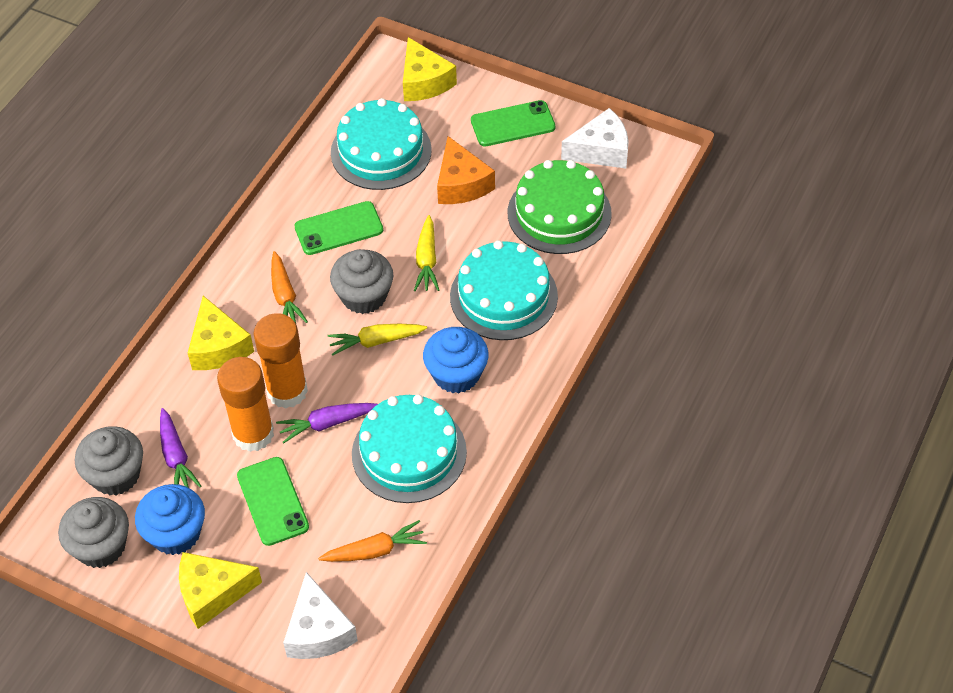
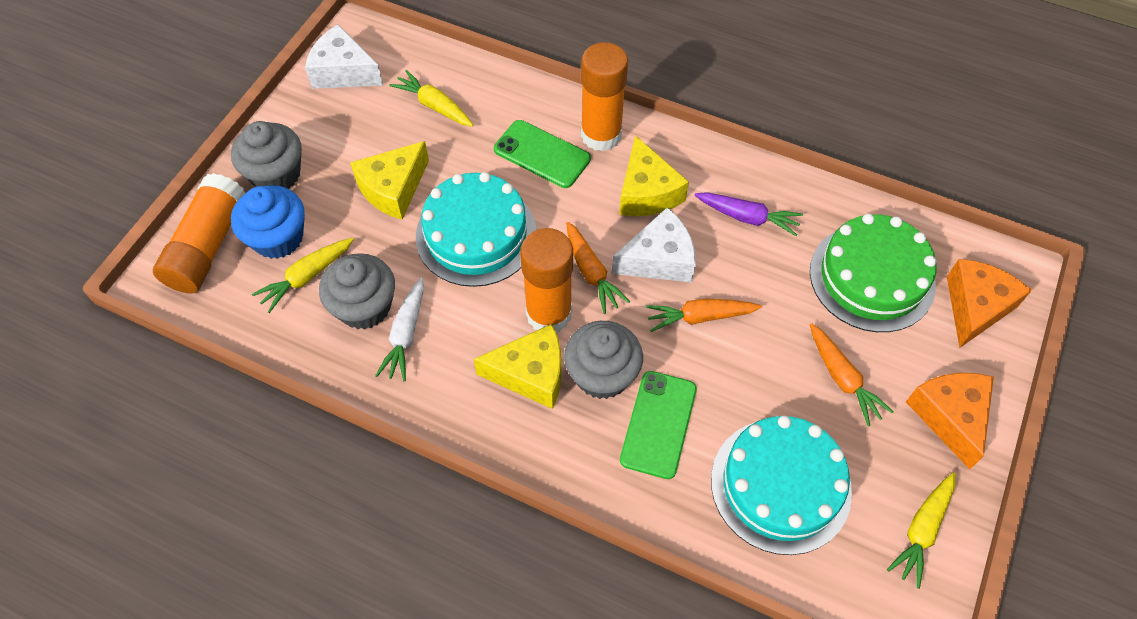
blue cupcake: [135,484,205,555] [423,327,489,393] = 2 -> [231,185,305,259] = 1
green phone: [237,457,309,546] [294,201,383,255] [471,100,555,147] = 3 -> [494,120,591,188] [620,371,697,479] = 2
orange carrot: [271,251,308,323] [318,520,427,562] = 2 -> [566,222,630,314] [646,298,762,332] [810,323,894,426] = 3
orange cheese: [437,136,495,204] = 1 -> [906,373,994,469] [947,259,1032,348] = 2
orange glue stick: [217,357,274,452] [254,313,308,409] = 2 -> [153,173,246,294] [520,228,573,332] [581,42,628,151] = 3
purple carrot: [160,408,201,488] [276,403,378,444] = 2 -> [694,192,803,236] = 1
turquoise cake: [331,98,432,190] [352,394,467,503] [450,240,558,340] = 3 -> [416,172,536,287] [711,416,852,555] = 2
white carrot: none = 0 -> [375,278,424,381] = 1
yellow carrot: [327,324,427,356] [414,215,439,291] = 2 -> [252,238,354,313] [389,70,473,127] [887,472,956,589] = 3

